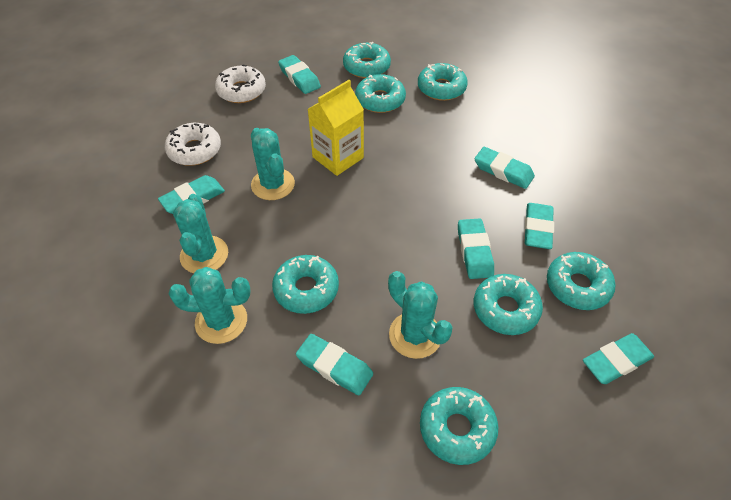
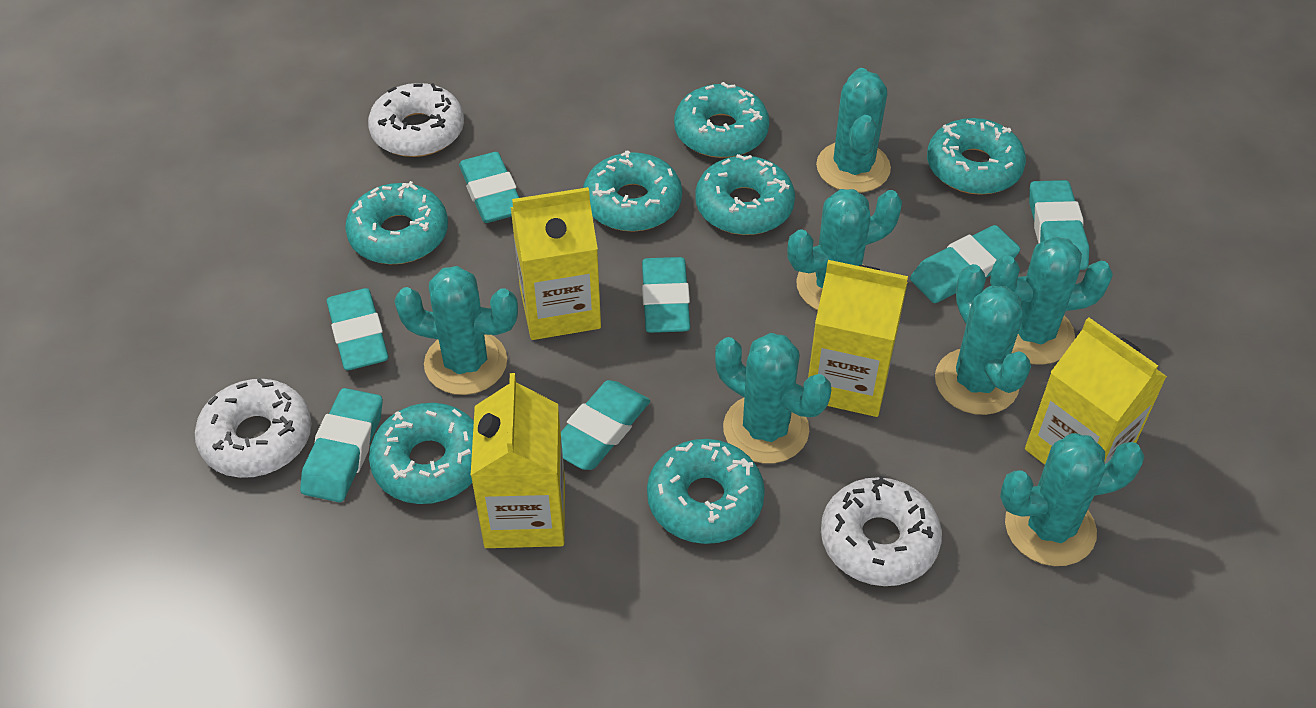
turquoise cactus: [169,267,251,344] [173,194,228,273] [251,128,295,200] [388,271,453,359] = 4 -> [394,266,518,395] [715,333,831,464] [787,189,902,310] [816,68,891,193] [935,264,1031,415] [990,236,1113,365] [1000,433,1145,566] = 7
white donut: [165,123,221,166] [215,64,266,103] = 2 -> [195,378,312,478] [368,83,464,157] [821,476,942,586] = 3
yellow carton: [308,80,364,176] = 1 -> [471,373,565,548] [511,187,601,340] [808,260,908,417] [1025,317,1167,465] = 4

